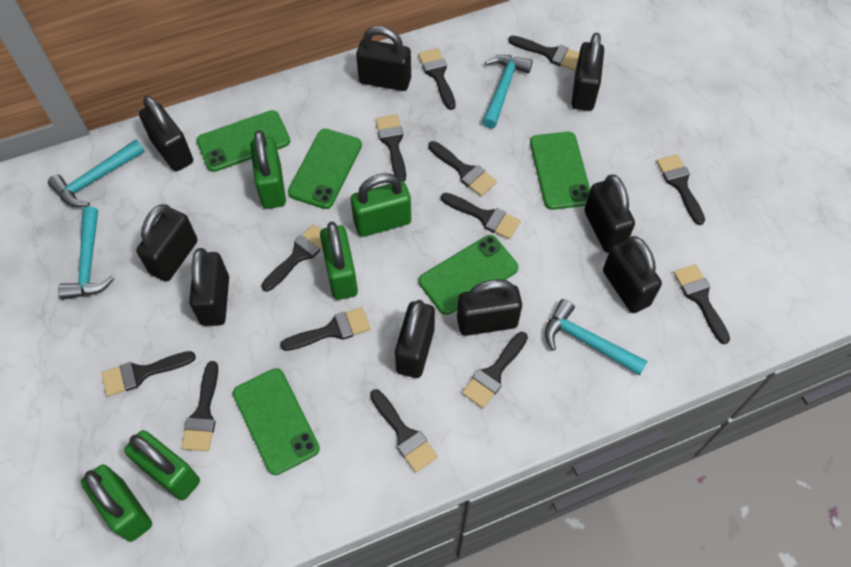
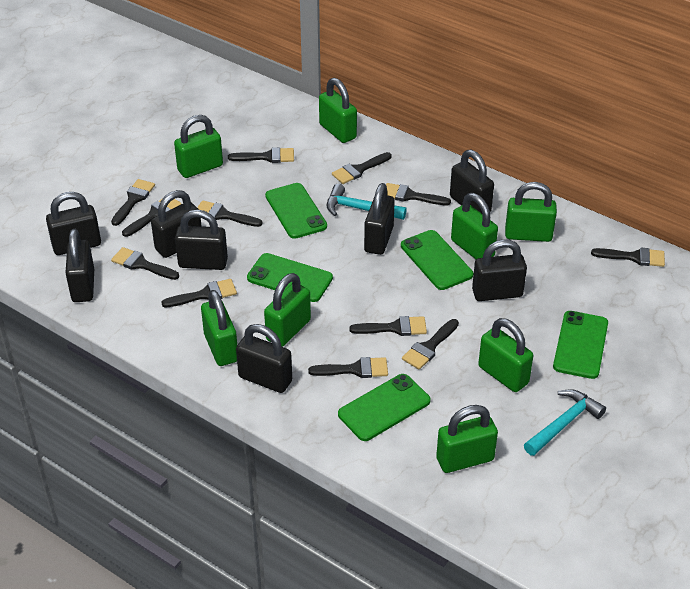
black brush: [101,351,196,396] [181,361,218,451] [261,224,322,292] [280,307,370,351] [370,389,438,472] [376,114,406,181] [418,48,456,110] [428,141,497,196] [441,193,521,239] [462,332,528,408] [508,35,579,70] [656,154,705,225] [674,264,730,344] = 13 -> [111,179,155,226] [111,247,179,280] [122,198,182,237] [161,279,237,307] [197,200,262,227] [228,147,294,163] [308,357,388,378] [332,152,392,184] [349,316,427,336] [386,183,451,205] [402,319,459,370] [591,248,665,267] = 12
black padlock: [136,204,198,282] [139,96,193,172] [189,248,229,326] [356,26,411,91] [395,300,435,378] [457,279,522,336] [571,33,604,111] [584,174,635,253] [603,236,662,313] = 9 -> [46,192,101,255] [66,229,94,302] [151,190,202,258] [175,210,228,270] [236,324,292,393] [364,183,395,255] [450,150,494,213] [472,239,527,301] = 8
green padlock: [81,465,152,542] [124,430,200,500] [250,130,286,209] [320,221,358,300] [351,173,411,237] = 5 -> [174,115,223,178] [201,290,237,366] [264,273,311,347] [319,78,357,143] [436,405,498,473] [451,193,498,259] [478,318,533,392] [505,182,557,242] = 8
turquoise hammer: [48,139,145,207] [58,207,115,300] [482,55,533,129] [545,299,648,376] = 4 -> [327,184,407,220] [524,389,606,456] = 2

